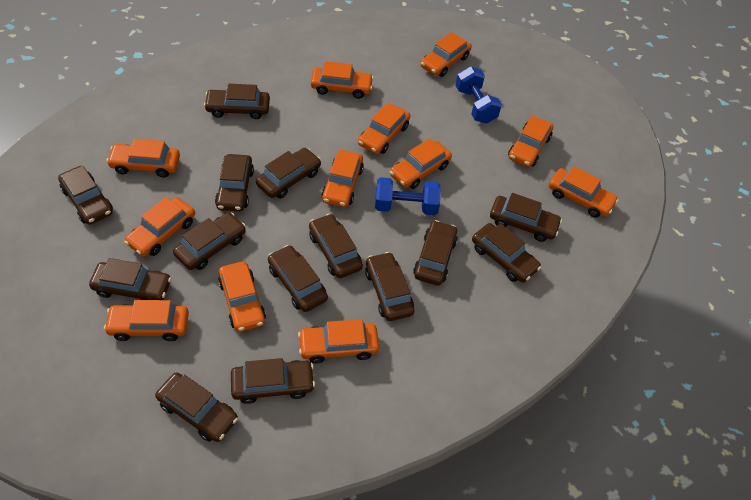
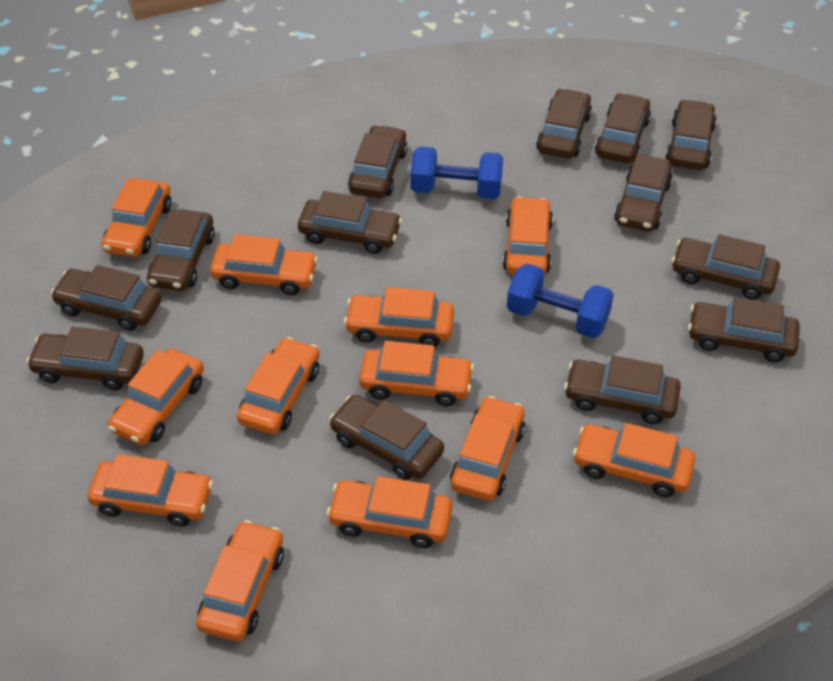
brown car: [58,166,113,225] [89,258,172,300] [155,372,238,442] [173,212,246,270] [204,84,270,119] [215,154,254,211] [231,358,315,404] [256,148,321,199] [268,245,328,312] [309,214,363,278] [365,252,414,321] [413,220,458,285] [472,223,541,283] [490,193,562,242] = 14 -> [26,327,144,390] [51,265,161,331] [147,209,215,291] [298,191,402,254] [329,395,444,480] [348,125,408,198] [536,88,592,158] [564,356,681,424] [595,93,651,163] [614,154,673,231] [665,99,717,170] [672,234,780,300] [688,297,800,362] = 13

